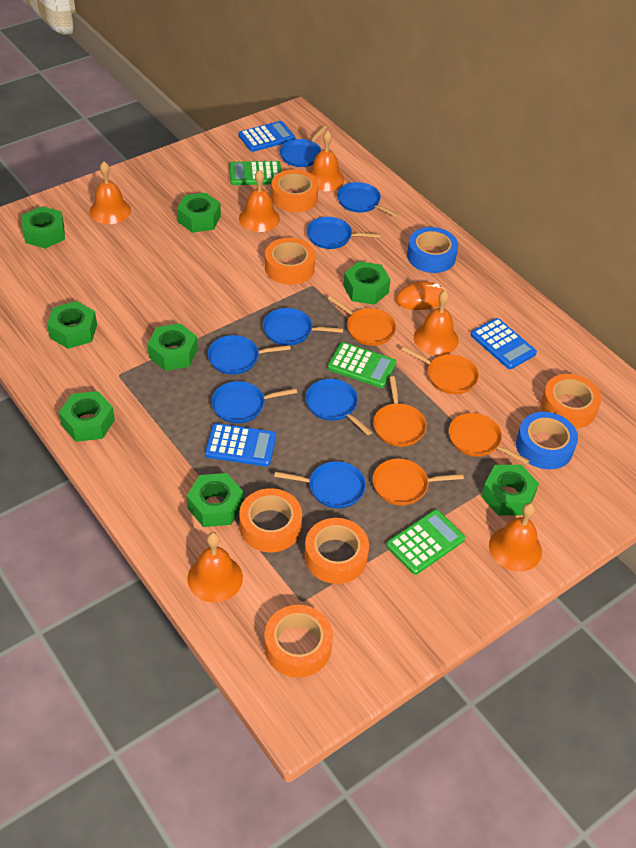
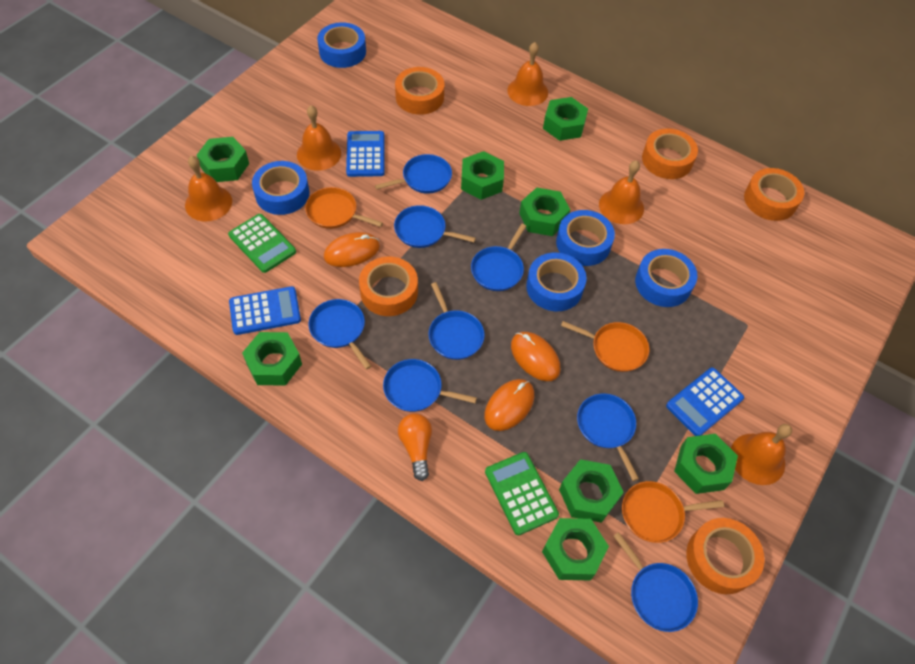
blue tape: [407,227,458,273] [516,412,578,469] = 2 -> [252,161,309,215] [317,22,366,68] [526,253,587,311] [556,210,615,266] [635,249,698,307] = 5
green calculator: [229,161,281,185] [327,342,397,388] [386,510,465,575] = 3 -> [228,214,296,273] [485,452,559,535] = 2
orange bell: [89,162,131,224] [187,532,243,602] [239,170,280,232] [308,131,344,191] [414,291,459,355] [489,503,542,571] = 6 -> [185,156,232,222] [297,105,341,171] [507,42,548,106] [599,160,644,224] [731,424,792,485] = 5
orange light bulb: none = 0 -> [398,413,432,481] = 1
orange mouse: [396,282,446,310] = 1 -> [324,232,380,267] [484,379,534,431] [511,332,561,381] = 3
orange pan: [328,296,396,346] [373,376,427,447] [373,459,464,505] [402,346,479,394] [449,413,530,465] = 5 -> [305,187,383,229] [561,321,649,372] [622,481,724,543] = 3
orange tape: [239,488,302,553] [264,605,333,677] [265,238,315,285] [271,169,319,212] [304,518,369,584] [541,374,601,429] = 6 -> [359,257,418,316] [395,67,444,115] [642,128,698,179] [686,518,765,594] [744,168,804,221] = 5

